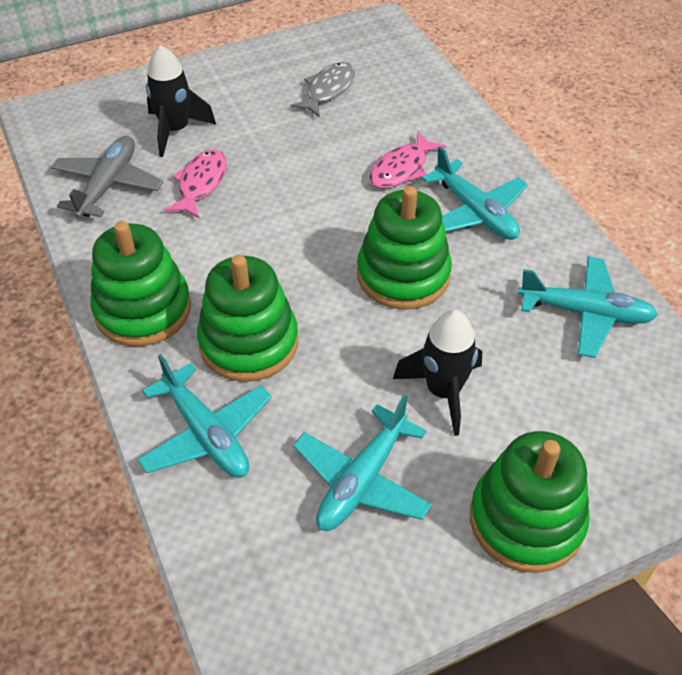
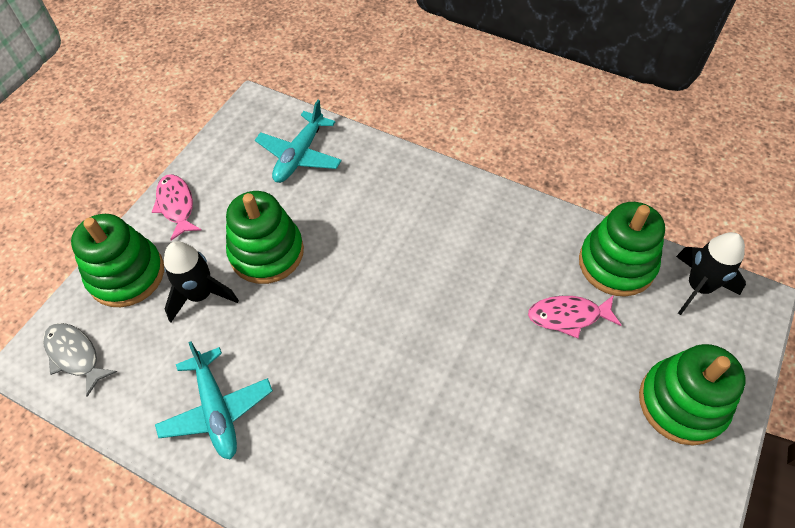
grey plane: [51,136,164,218] = 1 -> none = 0
turquoise plane: [137,354,272,478] [293,395,432,531] [422,146,528,240] [518,256,658,358] = 4 -> [155,342,273,460] [255,100,342,183] = 2

